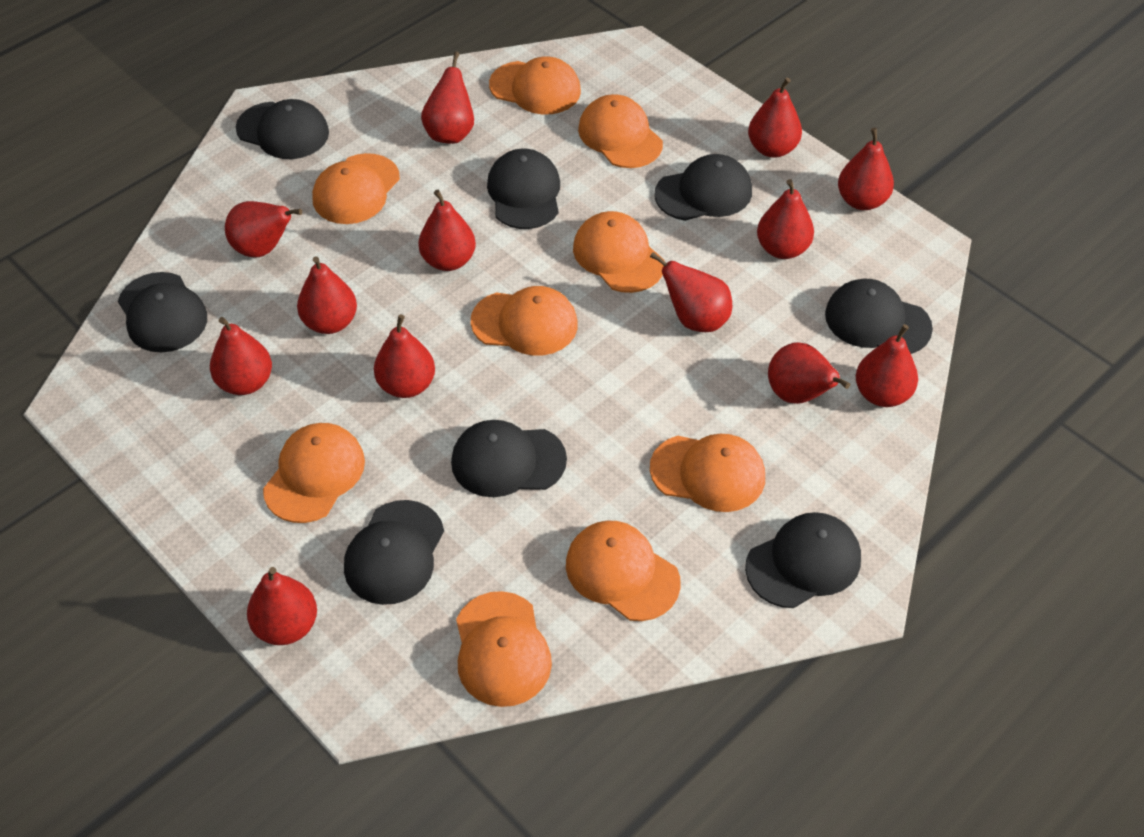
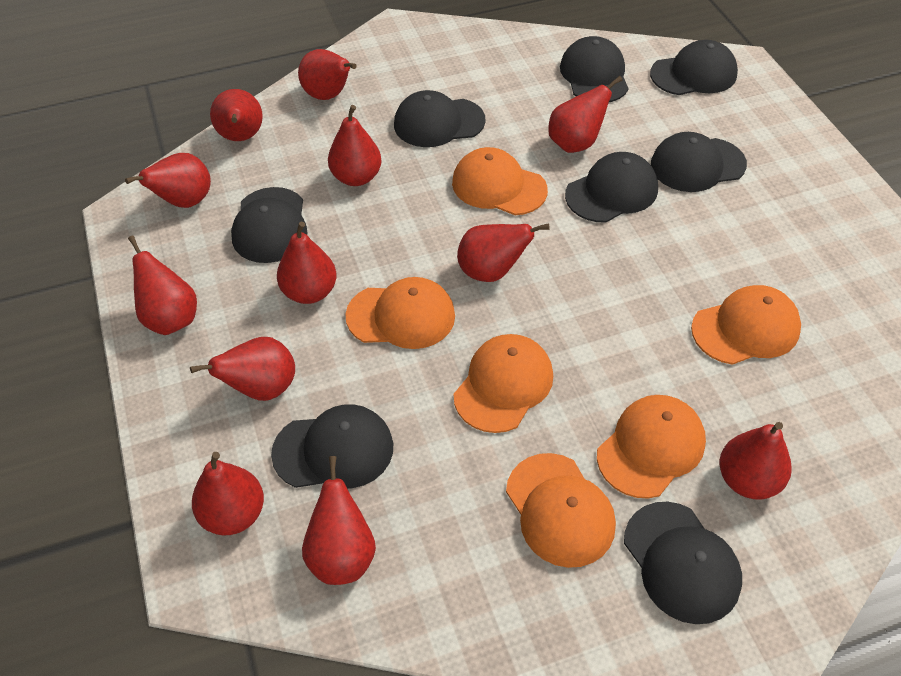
orange cap: [263,423,365,523] [312,153,400,224] [456,591,552,707] [471,286,578,356] [489,56,581,115] [566,521,681,621] [573,211,665,293] [578,94,663,168] [650,434,765,512] = 9 -> [345,277,455,349] [452,147,548,215] [454,334,553,433] [506,453,616,568] [597,395,706,499] [691,285,801,365] = 6
red pear: [210,317,272,395] [225,201,302,257] [247,567,317,645] [297,257,357,334] [374,314,435,398] [418,190,476,271] [421,52,474,144] [650,252,732,332] [748,78,802,158] [757,179,814,259] [768,342,850,404] [838,128,894,210] [856,324,918,407] = 13 -> [125,153,211,208] [128,236,197,335] [190,337,295,401] [192,452,264,535] [210,89,263,141] [277,221,337,304] [298,49,357,100] [302,456,376,585] [328,105,382,186] [457,223,550,282] [548,76,622,153] [719,422,792,500] = 12

